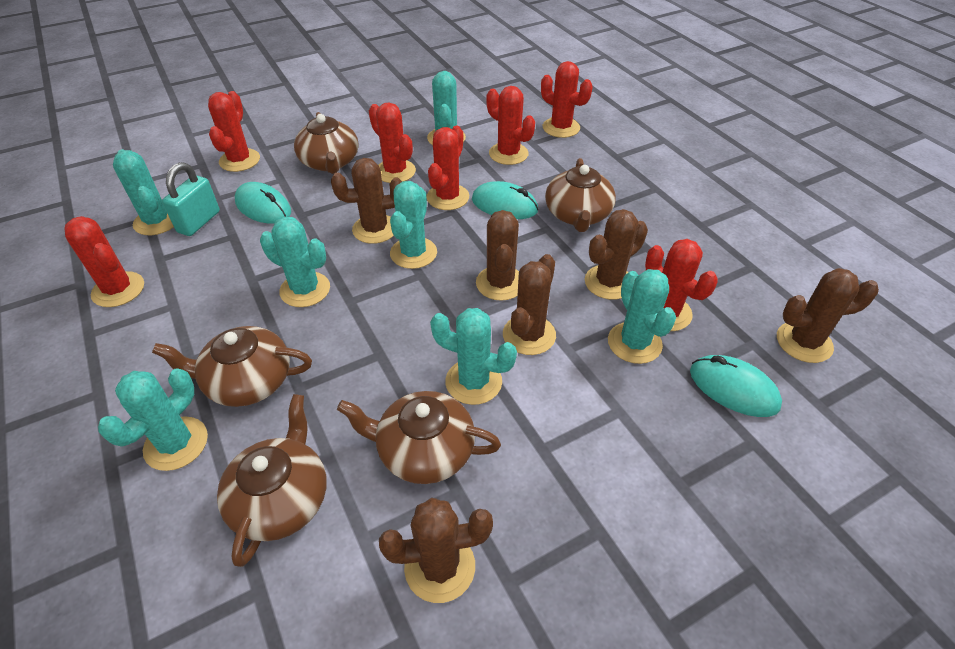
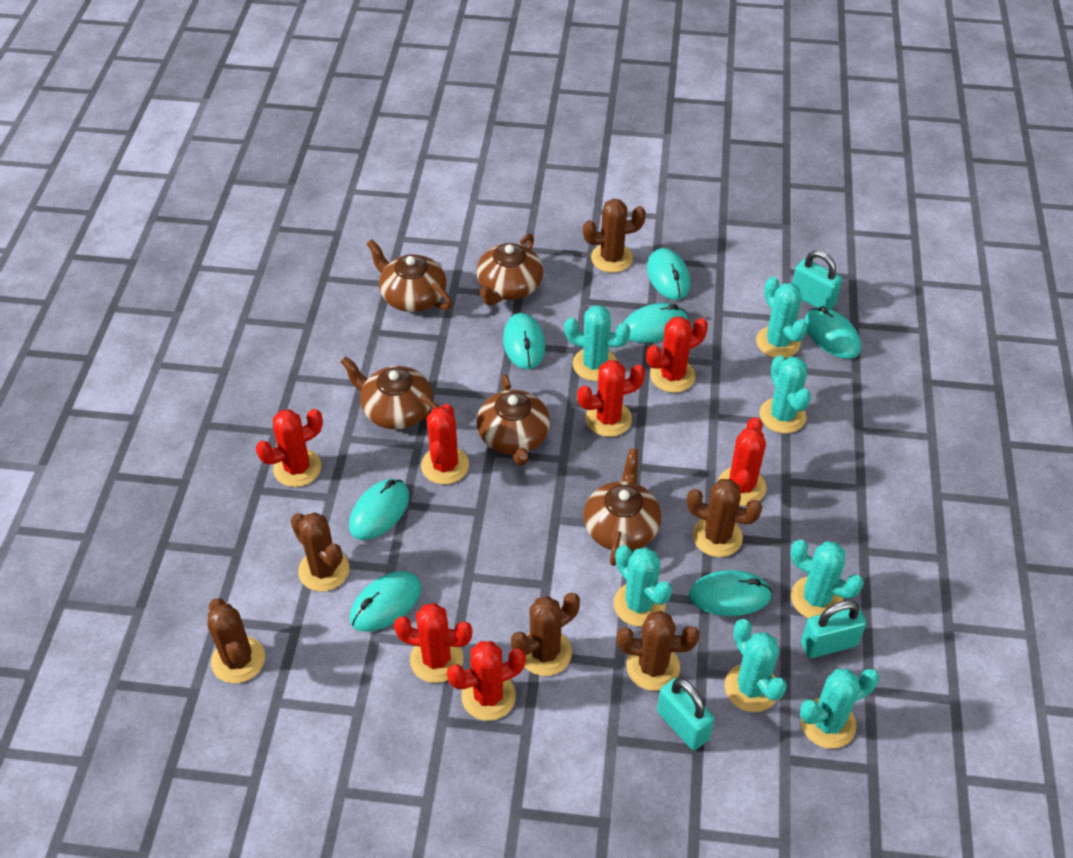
turquoise mouse: [235,182,291,224] [472,181,538,219] [690,355,782,417] = 3 -> [349,479,409,540] [350,571,421,632] [503,313,545,369] [623,303,688,343] [647,248,690,300] [689,570,772,616] [804,306,861,359] = 7
turquoise padlock: [162,162,220,236] = 1 -> [657,678,714,750] [792,250,842,309] [801,600,866,658] = 3

